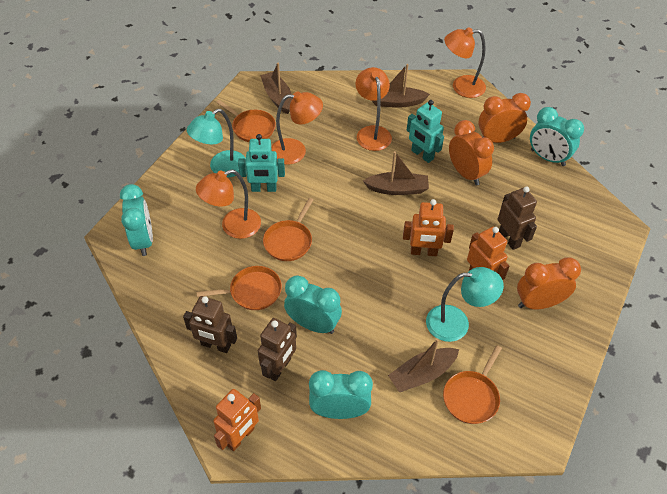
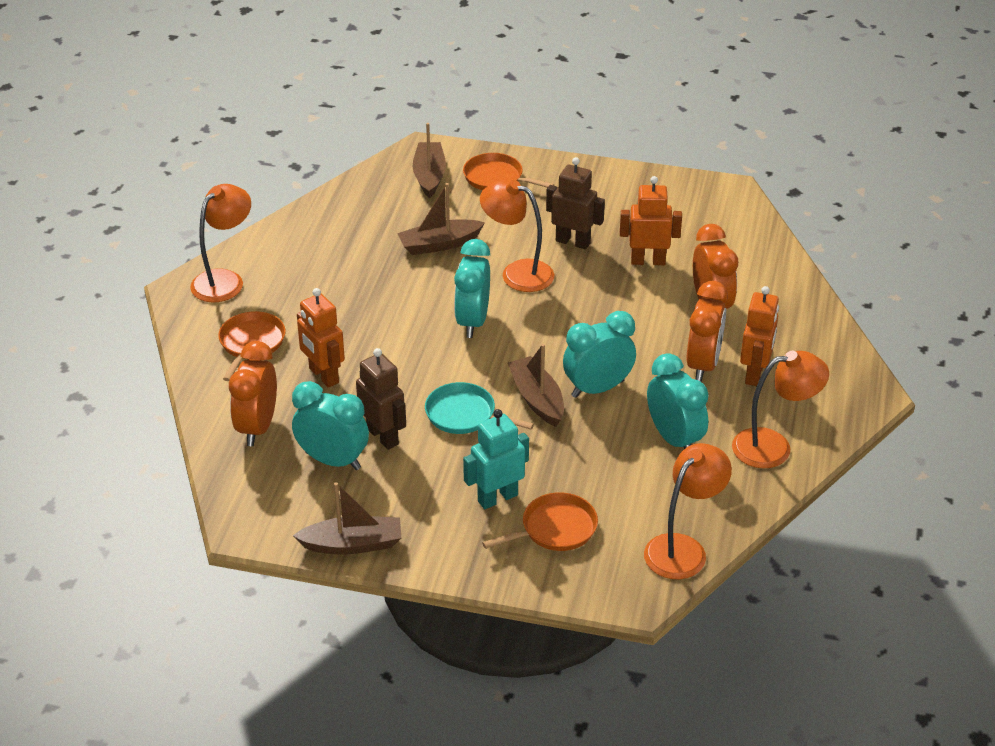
brown robot: [183,296,237,353] [258,318,297,381] [498,186,537,250] = 3 -> [356,348,406,450] [546,157,605,249] = 2
orange pan: [197,266,282,310] [216,100,276,142] [263,198,313,261] [443,345,502,424] = 4 -> [218,311,286,381] [463,153,554,190] [482,492,598,551] = 3
turquoise lamp: [187,109,246,177] [426,267,504,342] = 2 -> none = 0
turquoise pan: none = 0 -> [425,382,534,434] = 1
turquoise robot: [238,134,285,192] [407,100,444,163] = 2 -> [463,409,529,509] = 1

